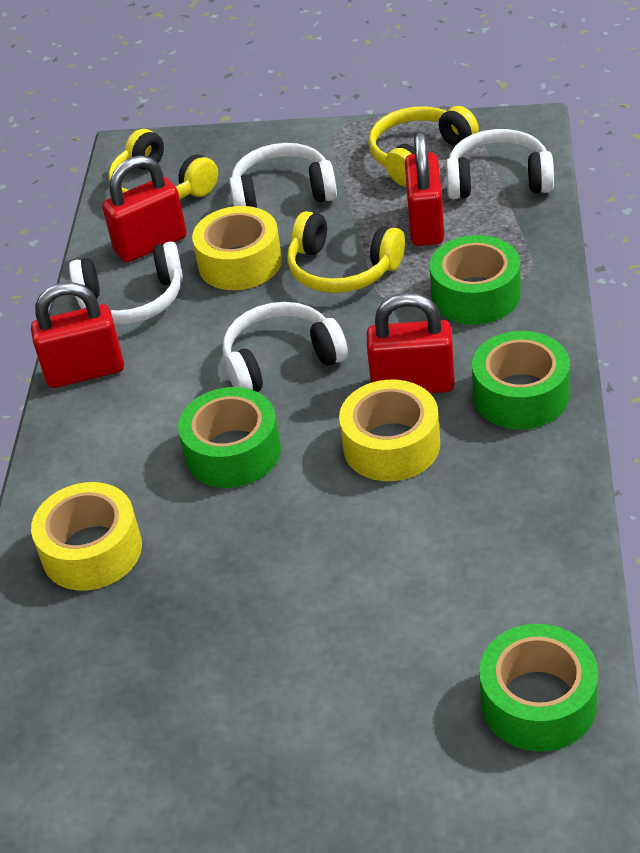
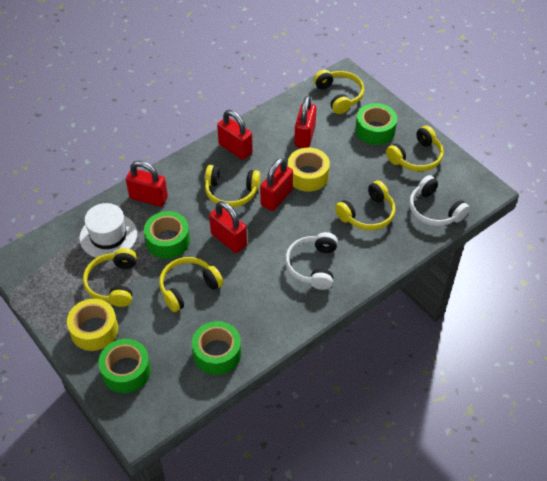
red padlock: [31,282,124,388] [102,155,187,263] [367,293,455,393] [405,131,444,246] = 4 -> [126,160,168,207] [209,201,247,253] [217,110,253,160] [260,158,293,211] [294,96,317,148] = 5
white hat: none = 0 -> [79,203,137,258] = 1
white headphones: [69,241,183,325] [223,302,348,392] [229,143,337,208] [446,129,554,199] = 4 -> [285,232,338,290] [409,175,470,226] = 2
yellow headphones: [108,129,218,199] [287,211,405,293] [368,106,479,187] = 3 -> [83,248,137,307] [159,257,223,312] [205,165,261,208] [314,70,364,114] [335,181,395,230] [386,126,444,171] = 6
yellow tape: [31,482,142,591] [192,206,282,290] [339,380,440,481] = 3 -> [67,299,118,351] [288,147,330,192] = 2

